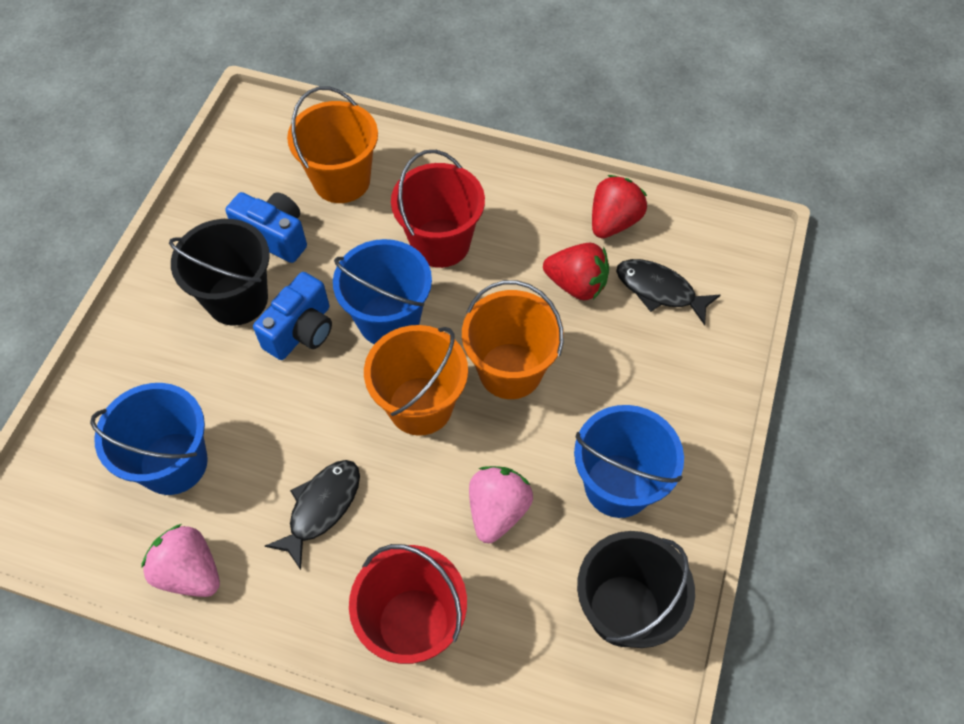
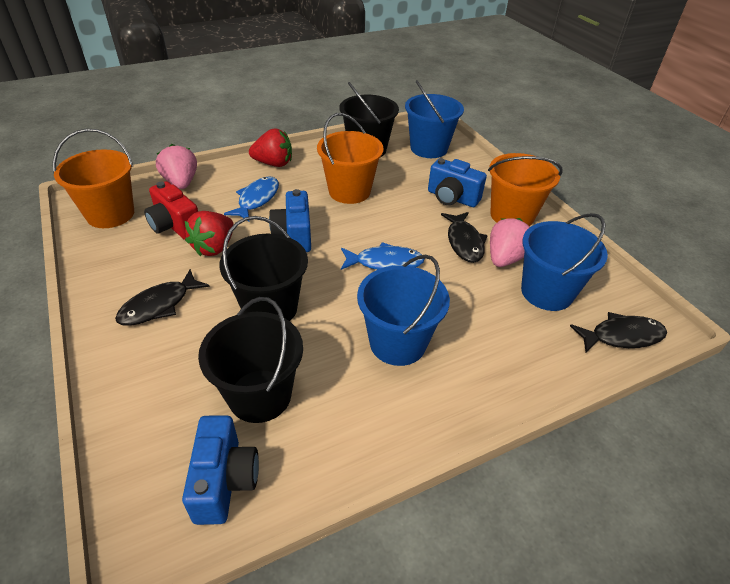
black bucket: [169,219,270,326] [577,531,695,648] = 2 -> [198,297,303,423] [219,216,308,321] [340,82,399,158] = 3
black fish: [265,460,360,570] [616,259,720,325] = 2 -> [115,269,210,326] [441,212,488,263] [570,312,667,353] = 3
blue camera: [225,192,307,263] [253,272,332,360] = 2 -> [182,415,259,525] [269,189,311,252] [428,158,487,207] = 3
blue fish: none = 0 -> [224,176,279,221] [341,242,425,270] = 2
red bucket: [349,544,467,664] [391,150,485,268] = 2 -> none = 0
red camera: none = 0 -> [144,181,198,240] = 1

